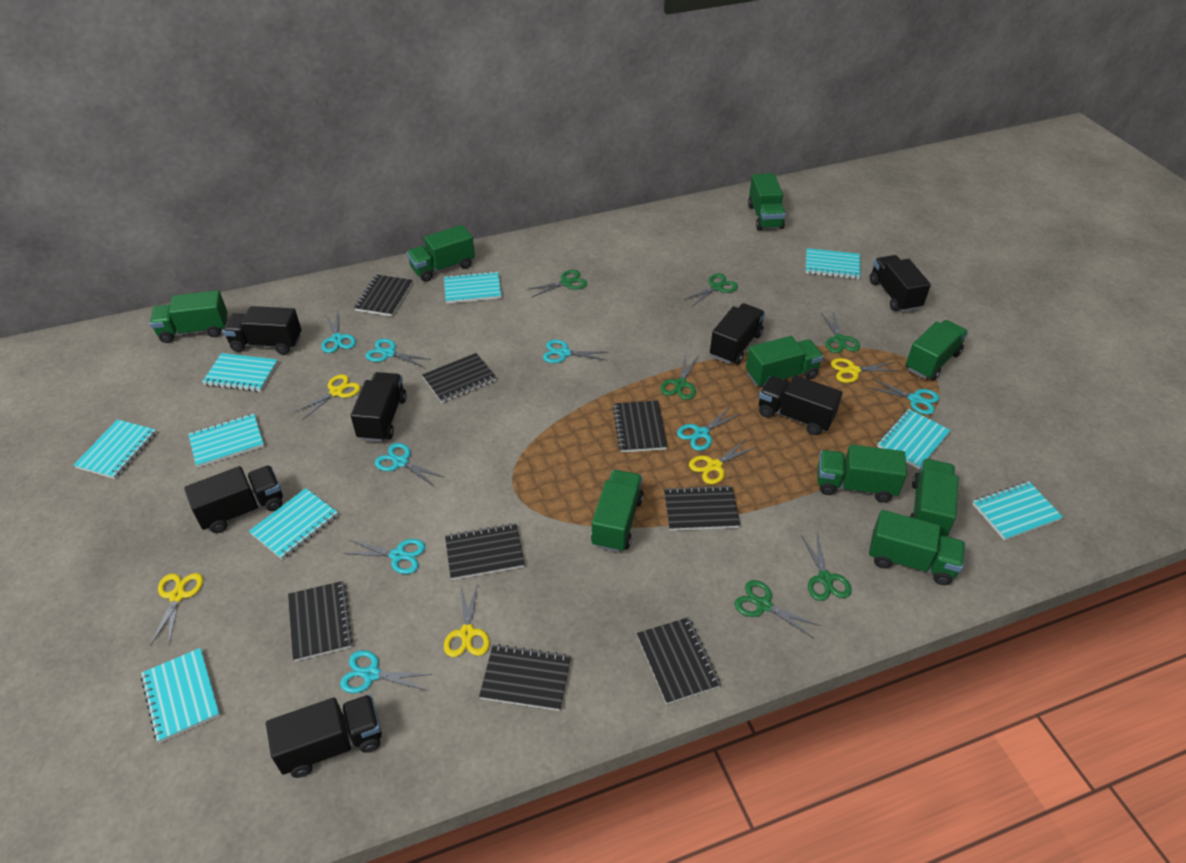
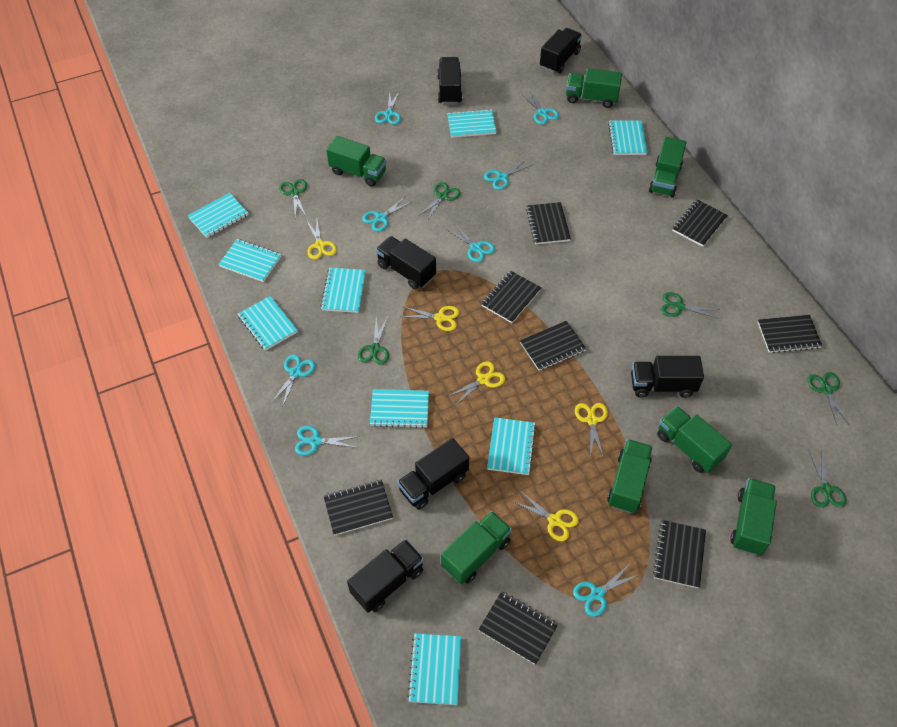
black truck: [185,465,283,533] [222,306,301,355] [266,695,382,778] [351,372,407,442] [710,303,765,364] [759,375,842,435] [870,255,931,312] = 7 -> [347,539,424,613] [376,236,436,289] [397,438,469,510] [437,57,462,104] [540,28,582,73] [631,356,704,398] = 6
green truck: [150,290,228,343] [407,225,475,282] [591,470,644,552] [746,336,824,388] [748,173,786,230] [818,444,907,502] [869,510,965,585] [906,320,968,381] [910,459,958,537] = 9 -> [326,136,387,187] [441,511,512,584] [566,68,622,108] [607,439,653,513] [649,137,687,197] [657,406,732,473] [730,478,777,555] = 7

